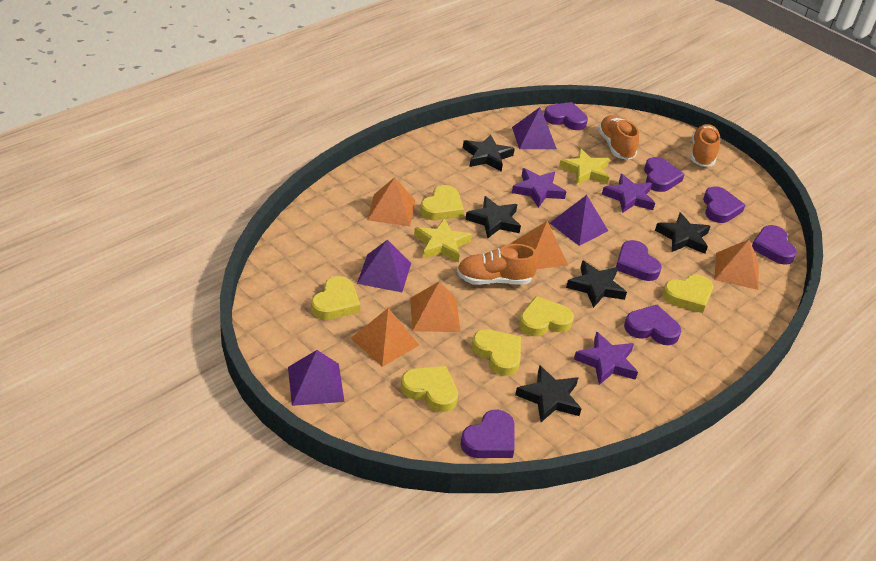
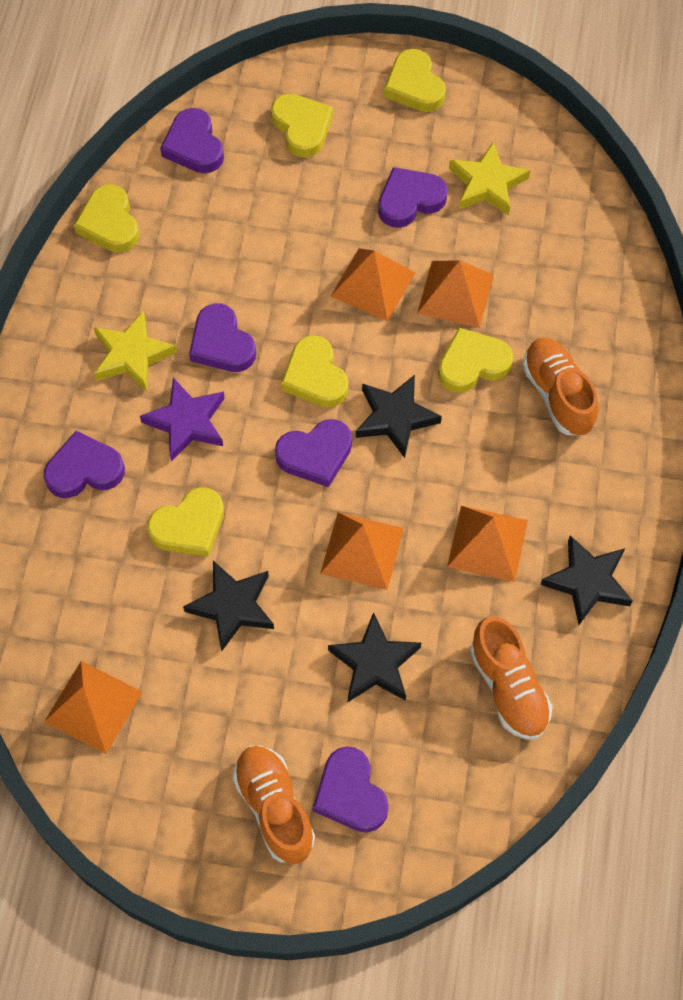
black star: [463,134,515,172] [465,196,521,238] [515,365,582,422] [566,260,627,308] [655,212,711,254] = 5 -> [183,561,274,651] [328,612,421,702] [356,375,442,458] [541,536,633,625] = 4
purple heart: [460,410,515,458] [544,102,588,130] [616,240,662,281] [624,305,681,345] [644,157,685,192] [703,186,745,223] [752,225,797,265] = 7 -> [44,431,125,498] [160,108,224,173] [189,304,256,372] [275,419,352,487] [313,746,389,833] [378,167,447,228] = 6
purple pyramid: [288,350,345,406] [357,240,411,292] [512,107,557,149] [550,195,608,246] = 4 -> none = 0
purple star: [512,168,566,208] [574,331,638,385] [602,174,655,213] = 3 -> [140,378,225,462] = 1

